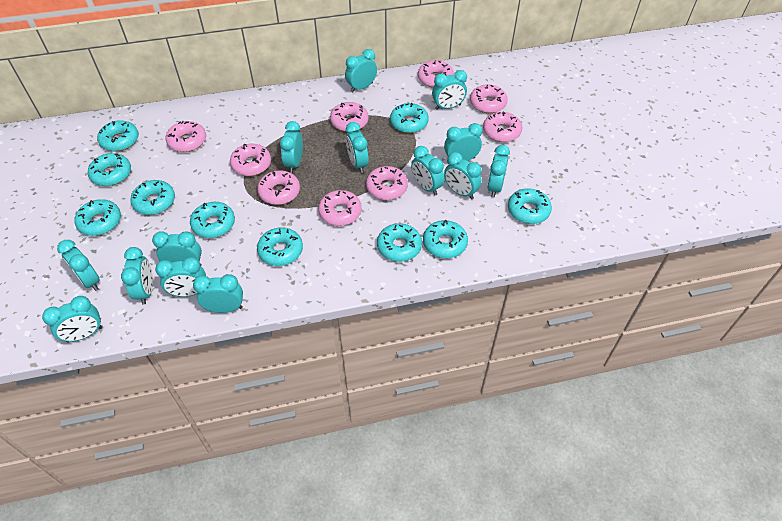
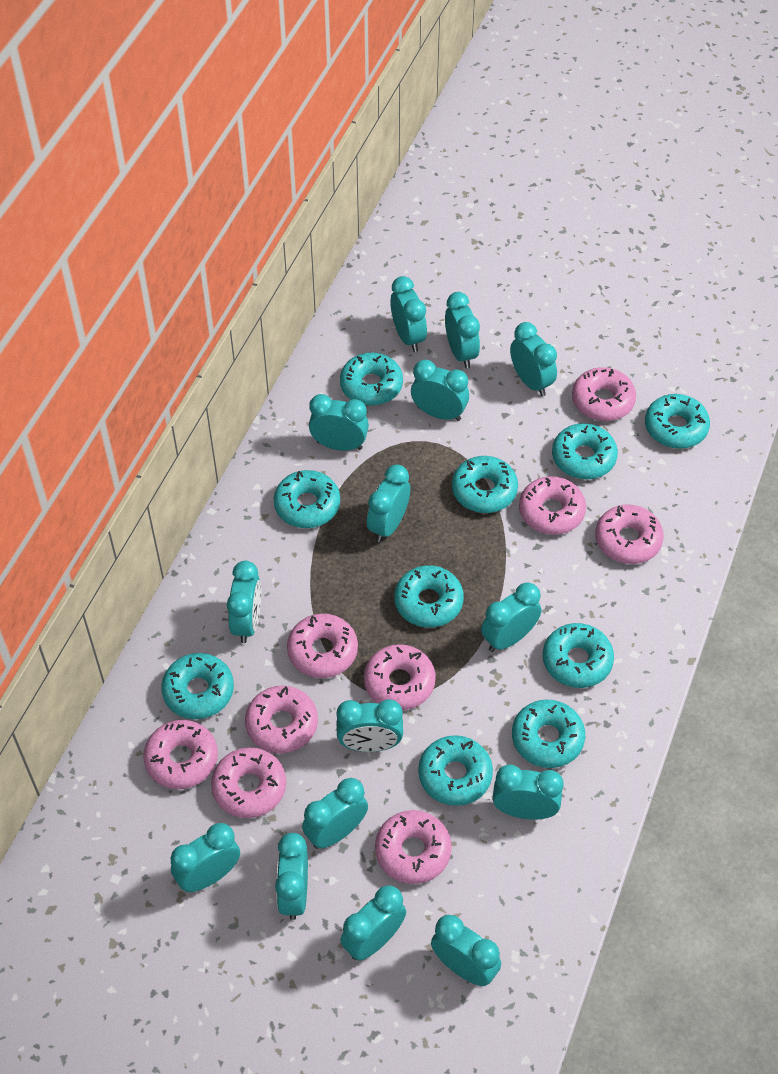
turquoise clock: [42,296,103,343] [57,240,100,291] [121,247,153,305] [152,231,202,265] [155,257,206,297] [193,274,243,313] [280,121,303,173] [345,49,377,92] [346,122,369,173] [411,146,444,195] [432,70,467,110] [444,123,482,161] [444,152,482,199] [487,145,510,197] = 14 -> [171,823,240,892] [227,561,261,643] [275,833,308,920] [302,778,368,849] [309,394,369,451] [337,699,403,752] [340,885,406,960] [367,464,410,542] [390,276,427,352] [411,360,469,421] [431,915,501,986] [445,292,480,368] [481,582,541,652] [493,764,564,820] [510,322,557,396] = 15

